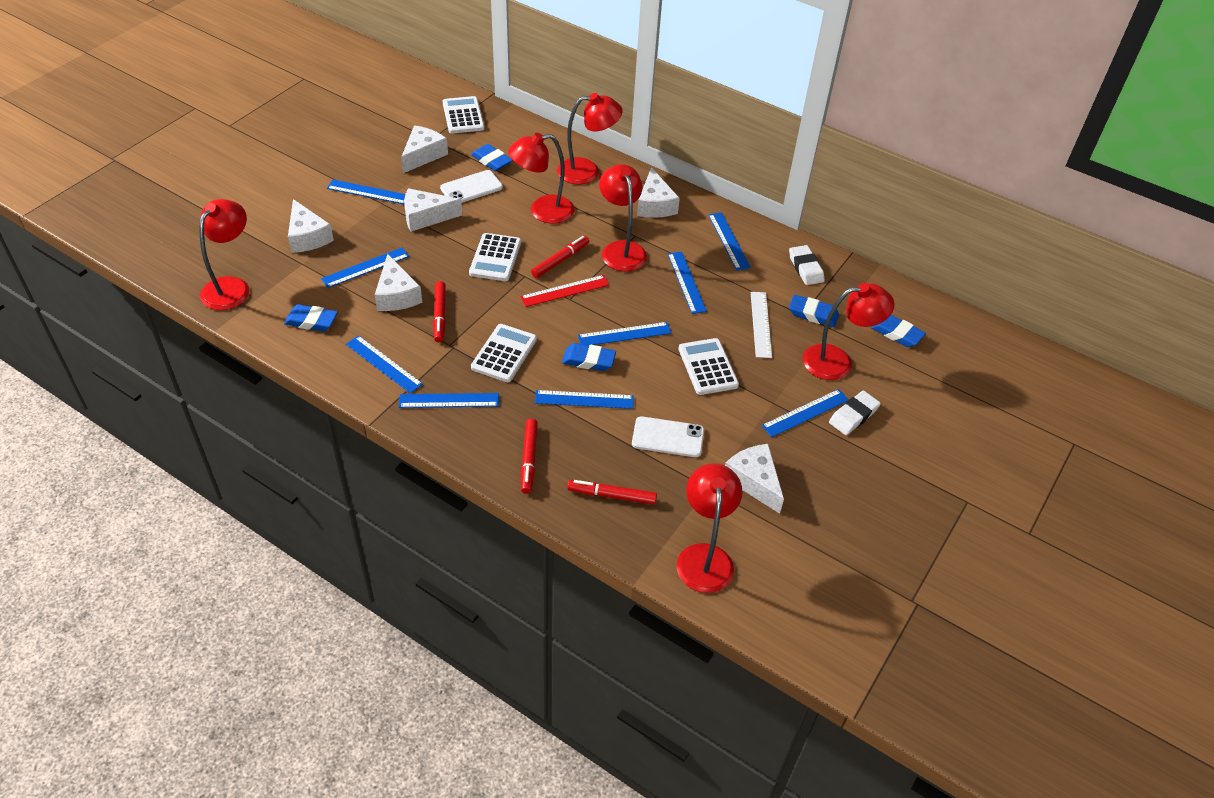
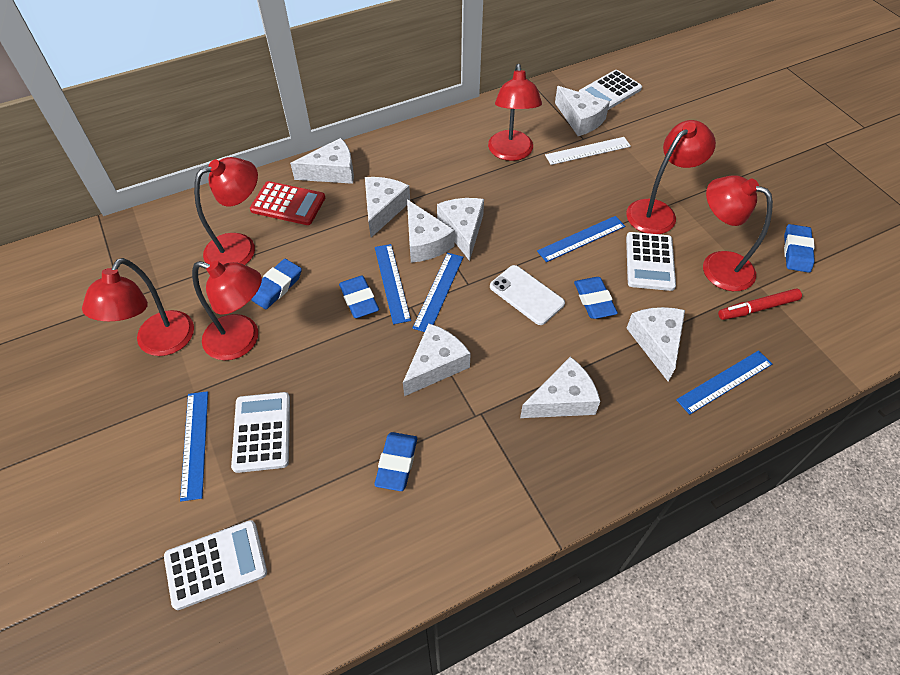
blue ruler: [321,248,409,288] [327,180,405,204] [346,335,423,394] [399,393,499,408] [535,390,634,409] [578,322,671,345] [668,252,707,314] [708,212,751,270] [762,389,849,437] = 9 -> [180,391,208,502] [375,244,411,324] [413,253,463,332] [537,216,625,262] [676,350,772,415] = 5
red calculator: none = 0 -> [250,181,325,225] = 1
red marker: [433,281,446,342] [521,419,538,494] [531,236,589,278] [567,480,657,505] = 4 -> [718,288,802,320] = 1
red ruler: [520,275,609,307] = 1 -> none = 0
white cheese: [288,199,334,253] [375,254,422,311] [401,126,448,173] [404,188,462,232] [637,167,680,218] [725,444,784,514] = 6 -> [290,138,354,184] [365,177,410,237] [403,323,471,396] [407,199,455,263] [437,198,484,261] [520,357,600,418] [555,86,610,136] [627,307,685,382] = 8
white eraser: [789,245,824,285] [829,391,881,435] = 2 -> none = 0
white phone: [440,170,503,203] [632,416,704,457] = 2 -> [490,265,565,325] = 1

